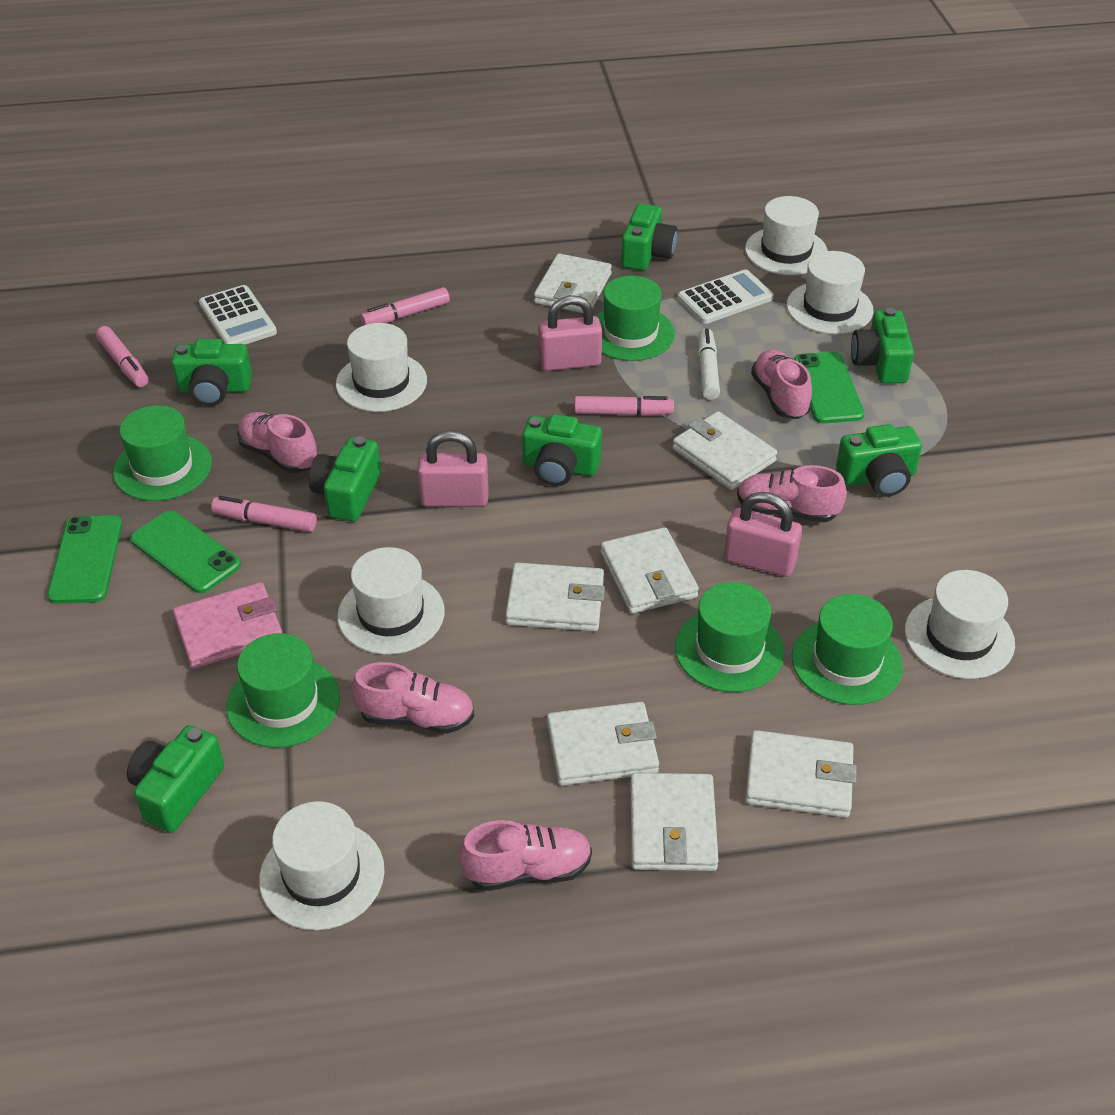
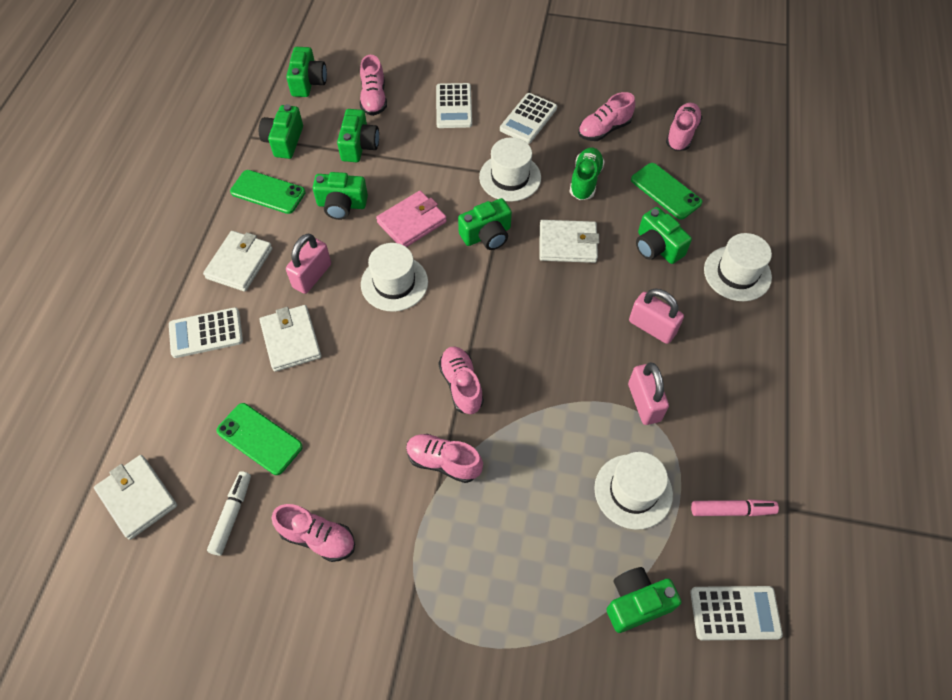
green hat: [113,405,212,501] [226,633,340,748] [596,276,675,361] [675,582,785,692] [792,594,903,705] = 5 -> none = 0
green shoe: none = 0 -> [569,147,605,200] = 1
pink marker: [96,326,148,387] [211,496,317,532] [361,287,450,325] [574,396,674,416] = 4 -> [691,499,779,516] = 1
pink shoe: [237,412,317,473] [352,662,474,734] [459,820,592,891] [737,465,847,523] [751,350,812,419] = 5 -> [272,504,355,562] [360,55,387,116] [406,434,483,483] [438,347,484,414] [578,92,635,141] [666,103,702,151] = 6
white calculator: [199,285,277,345] [678,270,774,324] = 2 -> [169,307,243,358] [436,83,472,128] [500,93,557,144] [690,586,783,640] = 4
white hat: [259,801,385,930] [336,323,427,412] [337,547,445,655] [745,196,828,275] [787,251,874,334] [905,570,1015,679] = 6 -> [361,243,428,312] [479,137,541,202] [594,452,673,530] [704,233,772,301] = 4
white wallet: [505,562,605,631] [534,253,612,313] [547,702,659,786] [601,527,699,614] [630,773,719,871] [673,411,777,490] [745,730,857,818] = 7 -> [94,455,177,540] [203,231,273,292] [260,305,322,372] [539,220,599,263] = 4

